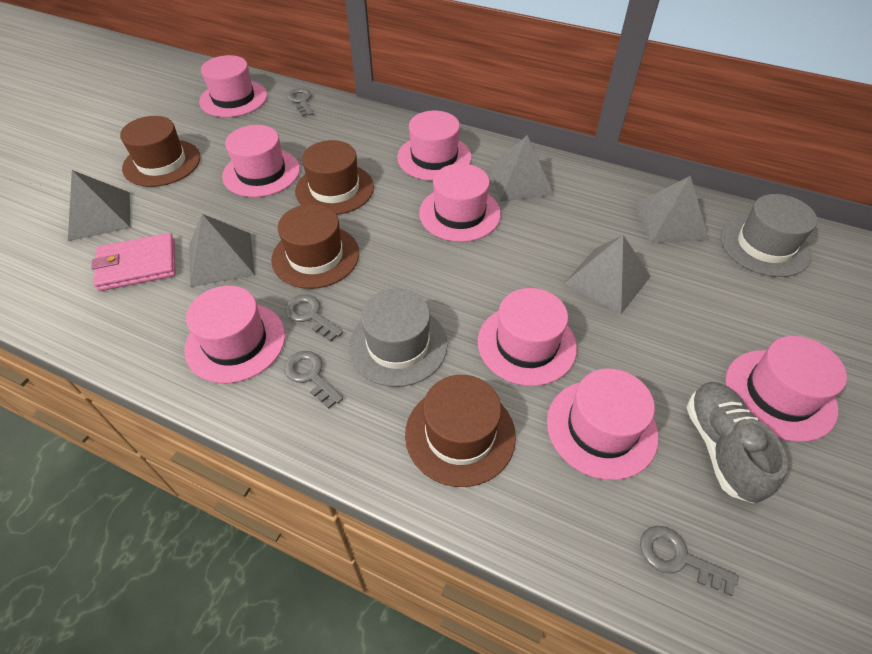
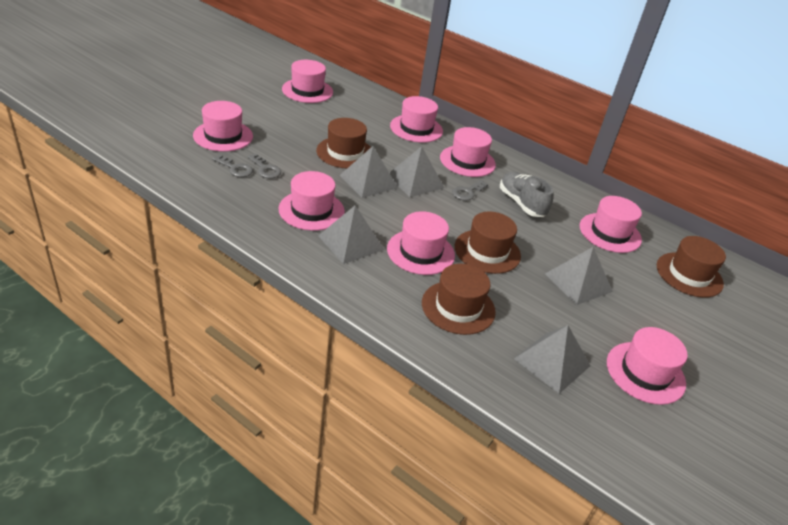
grey hat: [349,289,448,387] [720,194,817,277] = 2 -> none = 0
grey key: [284,351,343,409] [285,294,343,342] [287,88,314,117] [640,526,739,596] = 4 -> [212,155,253,177] [247,153,281,179] [452,180,488,201] = 3
pink wallet: [91,233,176,291] = 1 -> none = 0

